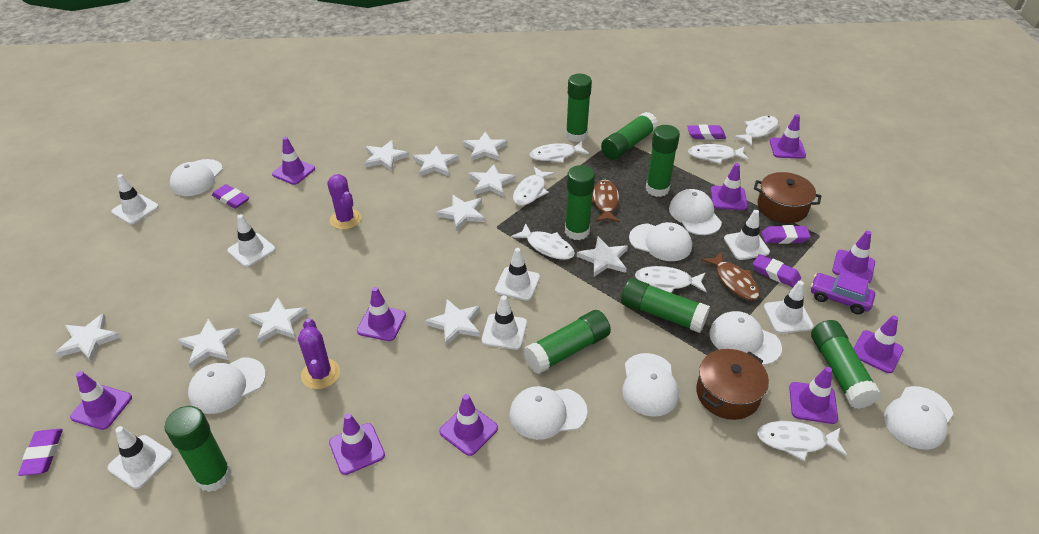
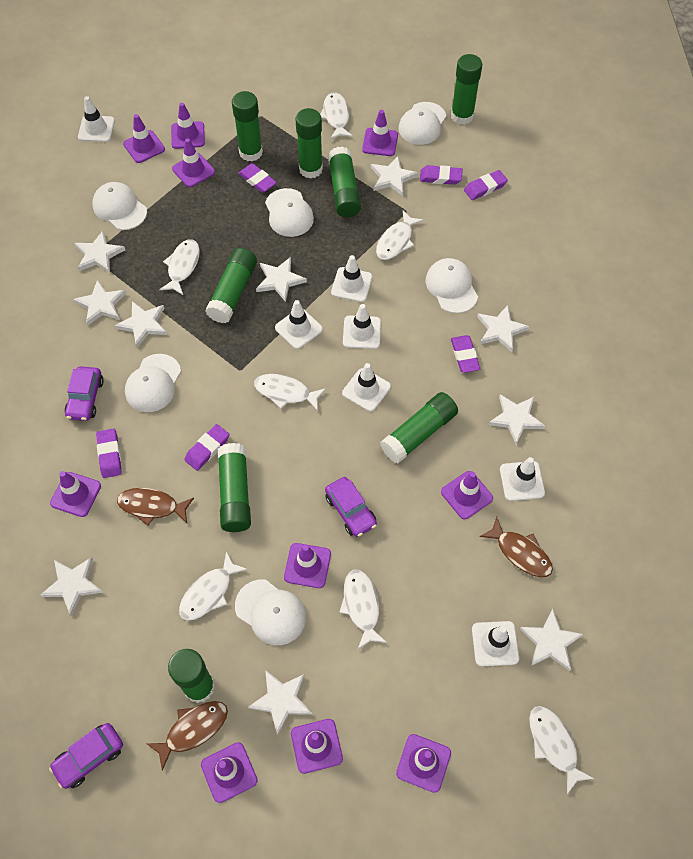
brown fish: [592,180,620,222] [701,251,760,300] = 2 -> [117,488,194,526] [147,701,228,771] [480,517,553,577] = 3
brown pot: [696,349,769,420] [754,172,821,223] = 2 -> none = 0
purple cactus: [298,318,340,389] [327,174,362,230] = 2 -> none = 0
purple car: [810,272,875,314] = 1 -> [49,723,123,789] [65,366,104,421] [325,477,377,537] = 3
purple eraser: [18,429,63,476] [212,184,249,209] [687,125,726,140] [753,254,801,287] [761,225,811,244] = 5 -> [96,429,122,478] [184,424,230,471] [238,163,277,193] [420,165,463,185] [451,335,480,373] [464,170,508,200] = 6
white cap: [170,159,223,196] [188,358,266,414] [509,386,587,440] [622,353,679,417] [629,222,692,261] [669,189,722,235] [710,311,782,365] [884,386,953,450] = 8 -> [92,182,147,230] [125,354,181,412] [235,579,306,645] [265,188,314,237] [399,102,446,145] [426,258,478,313] = 6

